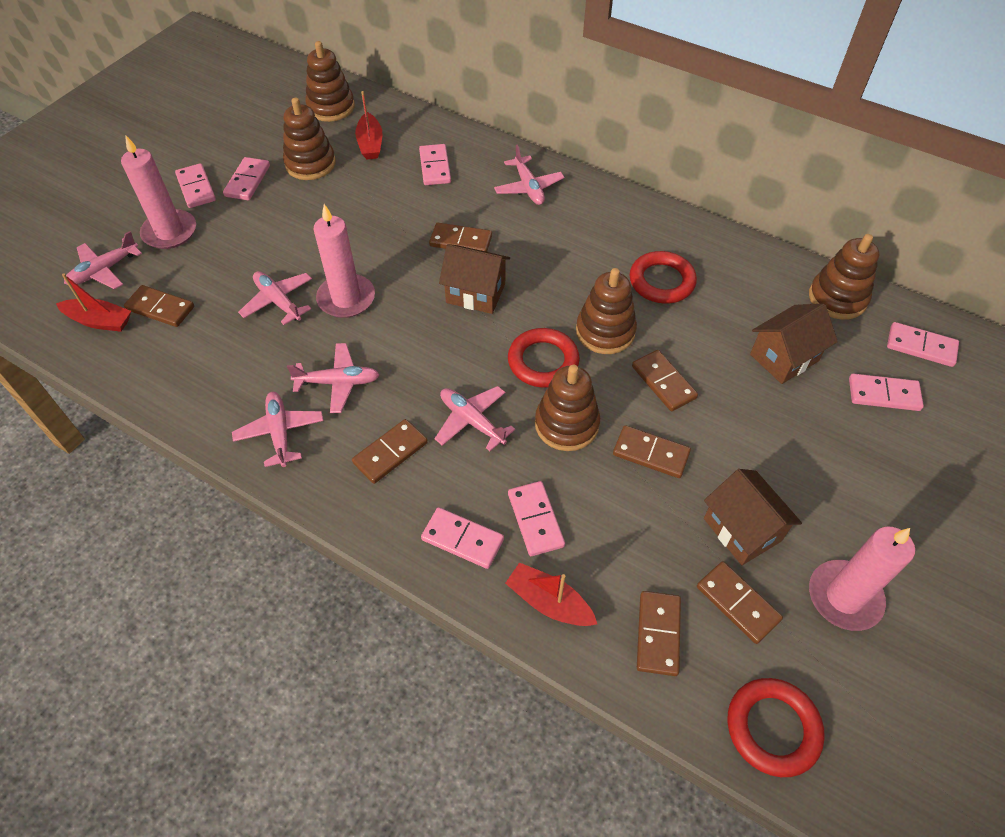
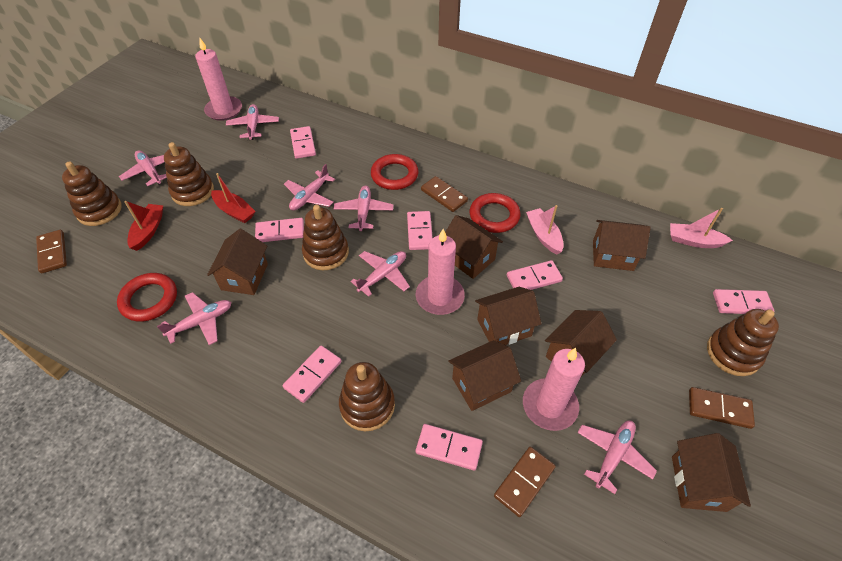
brown domino: [124,285,194,327] [352,419,428,484] [429,223,492,252] [613,425,691,478] [632,350,698,411] [637,591,681,676] [697,561,783,644] = 7 -> [36,230,67,273] [421,176,468,212] [494,447,556,517] [689,387,755,429] = 4
brown house: [439,244,510,314] [704,469,802,565] [750,304,838,384] = 3 -> [207,229,268,295] [445,215,503,279] [448,340,521,411] [475,287,541,345] [545,310,617,378] [593,220,651,271] [672,433,751,512] = 7
pink boat: none = 0 -> [526,205,564,255] [670,208,733,248] = 2
pink plane: [64,231,142,290] [232,392,324,467] [238,271,312,325] [287,343,380,413] [434,386,515,451] [494,145,564,205] = 6 -> [119,150,167,186] [157,292,232,345] [226,104,279,140] [284,164,335,211] [333,186,393,231] [351,251,410,297] [577,420,657,494] = 7
red boat: [56,273,131,332] [355,91,382,159] [505,563,597,626] = 3 -> [124,201,163,251] [211,173,256,223] = 2

